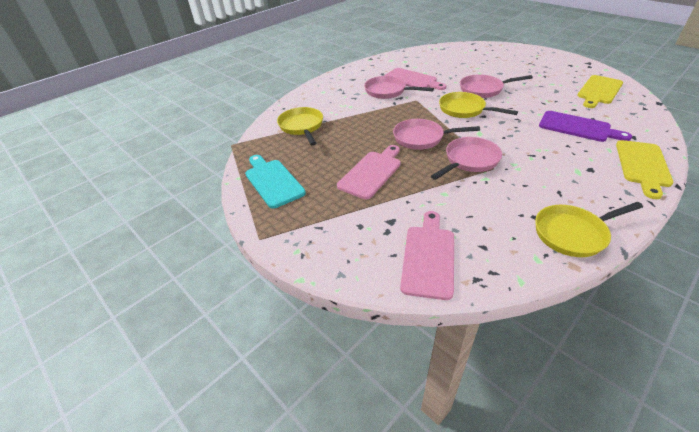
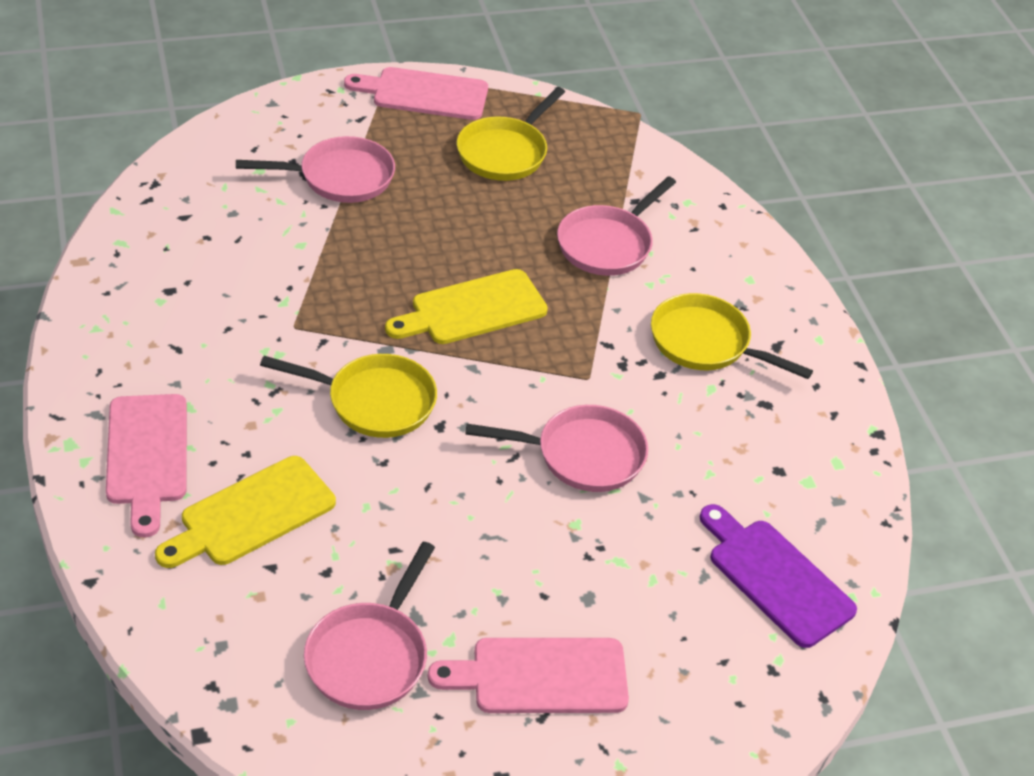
turquoise cutting board: [245,155,306,209] = 1 -> none = 0

